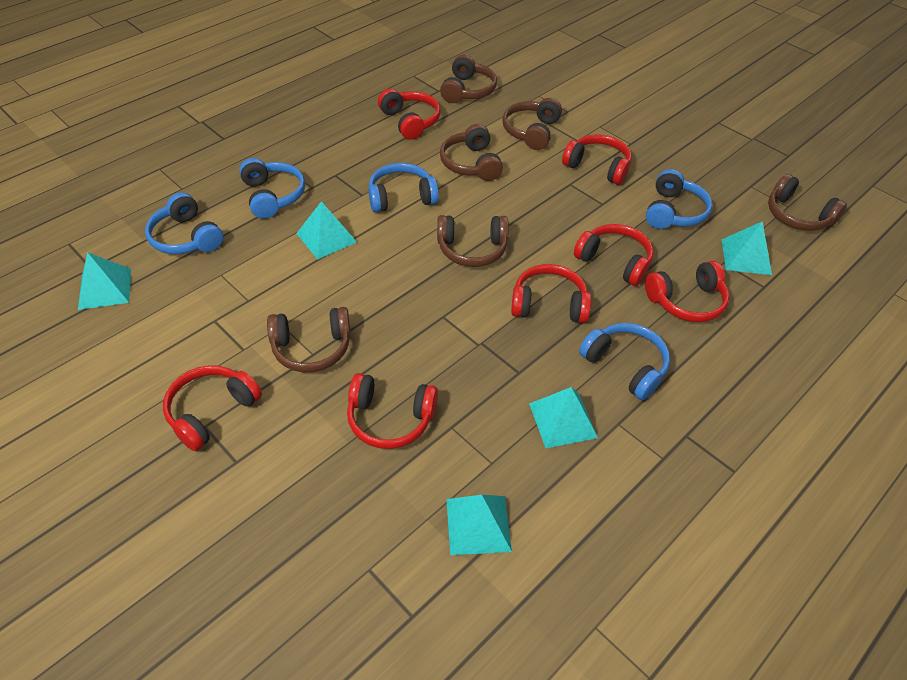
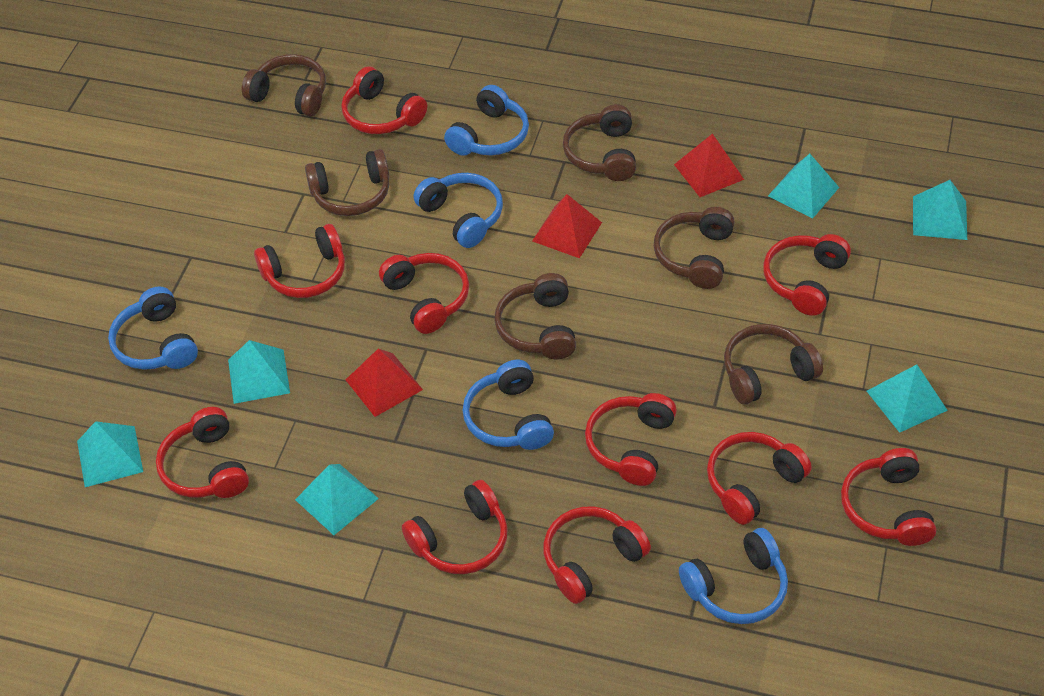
red headphones: [163,365,262,451] [347,373,438,449] [378,89,441,140] [511,264,591,323] [562,134,632,185] [574,224,653,286] [645,261,730,322] = 7 -> [156,407,249,498] [254,224,345,298] [341,66,427,134] [379,253,469,334] [402,480,508,574] [543,507,651,604] [585,393,677,486] [707,432,812,525] [763,234,851,316] [841,448,936,546] = 10
red pyramid: none = 0 -> [346,349,423,417] [532,194,602,258] [674,133,744,197] = 3
turquoise pyramid: [78,252,131,310] [296,201,357,259] [446,495,512,555] [529,387,598,448] [722,221,772,275] = 5 -> [77,421,143,487] [228,340,290,404] [295,464,379,535] [768,154,839,219] [867,364,948,433] [913,180,967,240] = 6

